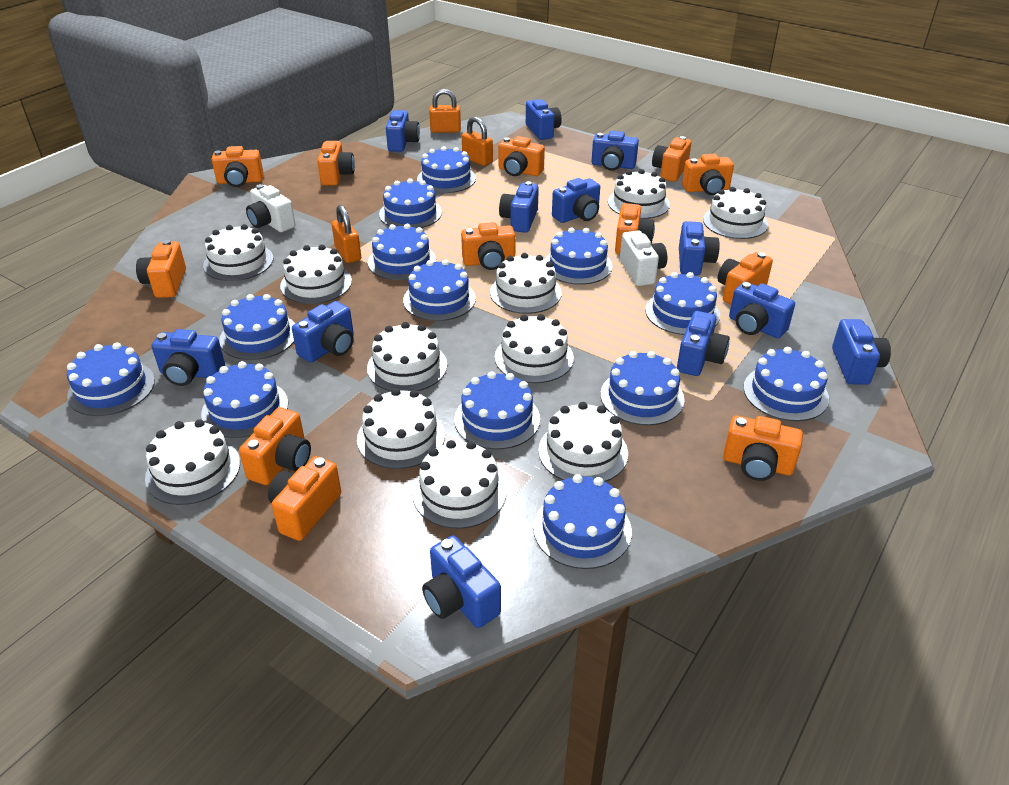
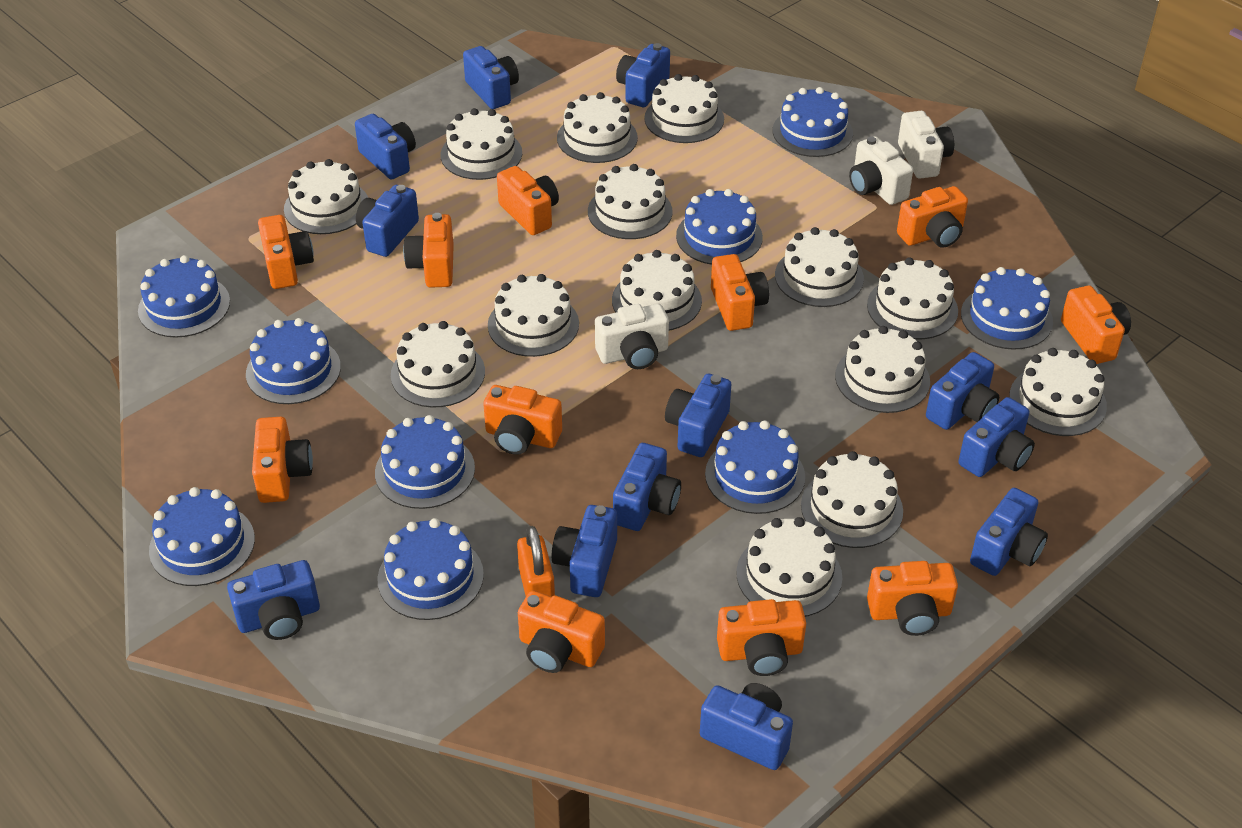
blue cake: [67,342,155,416] [201,361,288,438] [219,294,295,360] [368,224,436,280] [379,178,442,228] [403,259,476,321] [417,146,476,193] [454,371,540,450] [533,474,632,569] [545,227,612,285] [600,351,685,425] [645,272,720,335] [743,347,829,421] = 13 -> [138,255,230,338] [149,487,255,586] [246,318,341,404] [375,415,475,509] [377,518,484,620] [676,189,763,265] [705,420,805,514] [773,87,853,157] [961,267,1053,350] = 9
orange camera: [136,240,186,298] [211,146,264,187] [239,407,311,485] [268,456,341,541] [317,141,355,185] [461,222,516,270] [499,136,545,176] [615,203,655,254] [652,136,691,182] [682,154,734,195] [718,252,773,304] [723,415,803,481] = 12 -> [252,417,313,503] [258,215,314,289] [403,213,454,288] [483,385,562,455] [497,166,559,235] [518,590,605,673] [711,254,769,331] [717,599,806,676] [867,561,958,636] [897,186,968,248] [1061,286,1131,364] = 11
orange padlock: [332,205,361,263] [429,89,461,133] [462,117,493,166] = 3 -> [517,526,555,597] = 1
white cake: [145,419,240,505] [203,224,273,281] [280,244,352,304] [357,388,445,469] [367,322,447,391] [412,440,507,529] [490,253,562,314] [495,314,574,383] [538,402,628,482] [608,169,670,219] [703,187,768,239] = 11 -> [284,159,368,234] [391,321,485,407] [440,108,522,180] [488,274,579,357] [557,92,638,163] [588,164,673,239] [612,250,702,330] [644,74,724,143] [736,517,842,617] [775,227,864,307] [801,451,903,548] [835,326,930,413] [867,257,958,339] [1009,348,1107,436] = 14
white camera: [246,184,295,232] [620,231,667,286] = 2 -> [595,304,669,369] [849,136,913,205] [898,111,954,179] = 3

